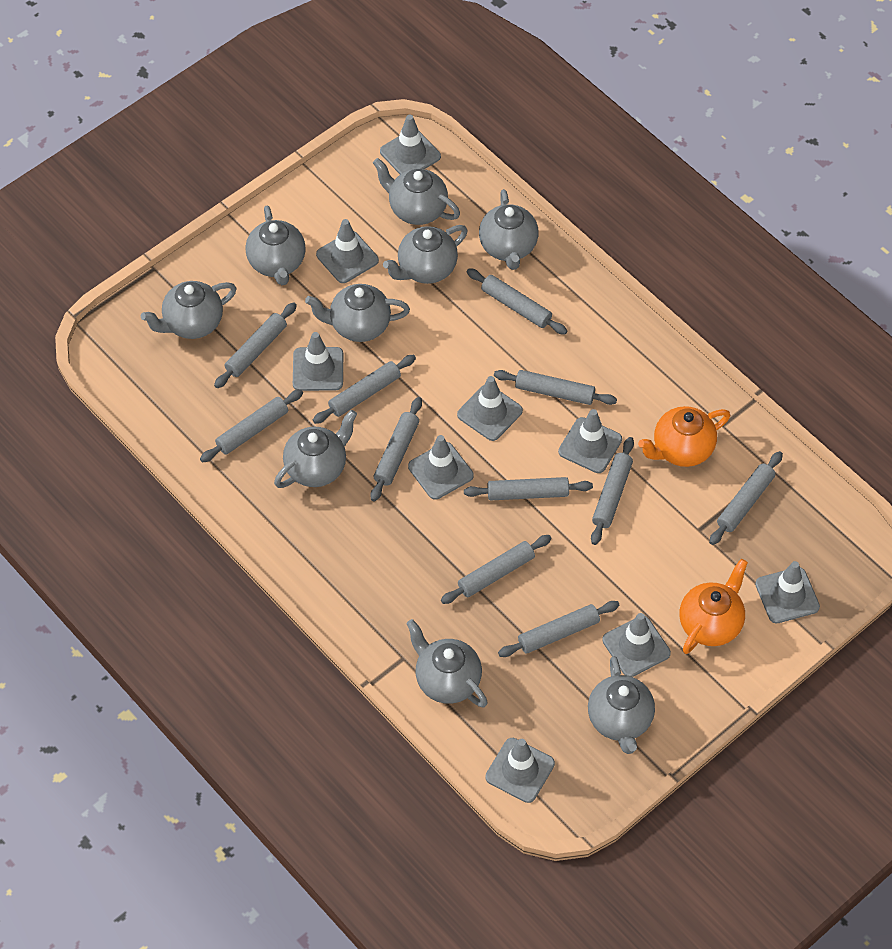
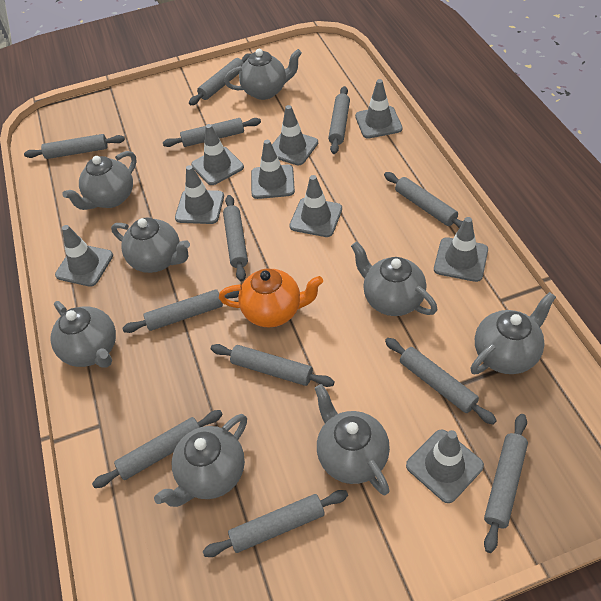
grey rolling pin: [200,389,303,462] [214,302,297,388] [313,355,416,424] [370,397,422,502] [441,535,551,604] [464,477,593,501] [467,268,567,335] [494,370,617,405] [498,601,619,657] [591,437,634,545] [709,451,783,545] = 11 -> [24,134,125,159] [92,410,223,488] [122,289,239,333] [163,118,261,147] [189,53,251,105] [203,490,348,557] [211,344,335,387] [223,195,248,282] [328,86,350,154] [384,172,463,228] [385,338,497,425] [484,414,528,553] = 12
grey teapot: [141,281,237,339] [246,206,306,285] [274,410,357,488] [305,284,410,342] [373,158,460,225] [383,225,468,284] [406,619,488,707] [479,189,538,270] [588,656,655,754] = 9 -> [50,301,116,368] [63,151,136,210] [111,218,190,273] [154,414,247,507] [224,49,302,100] [315,384,390,495] [351,242,437,316] [470,292,556,374] = 8
orange teapot: [638,406,730,467] [680,559,748,654] = 2 -> [219,268,323,327] = 1

